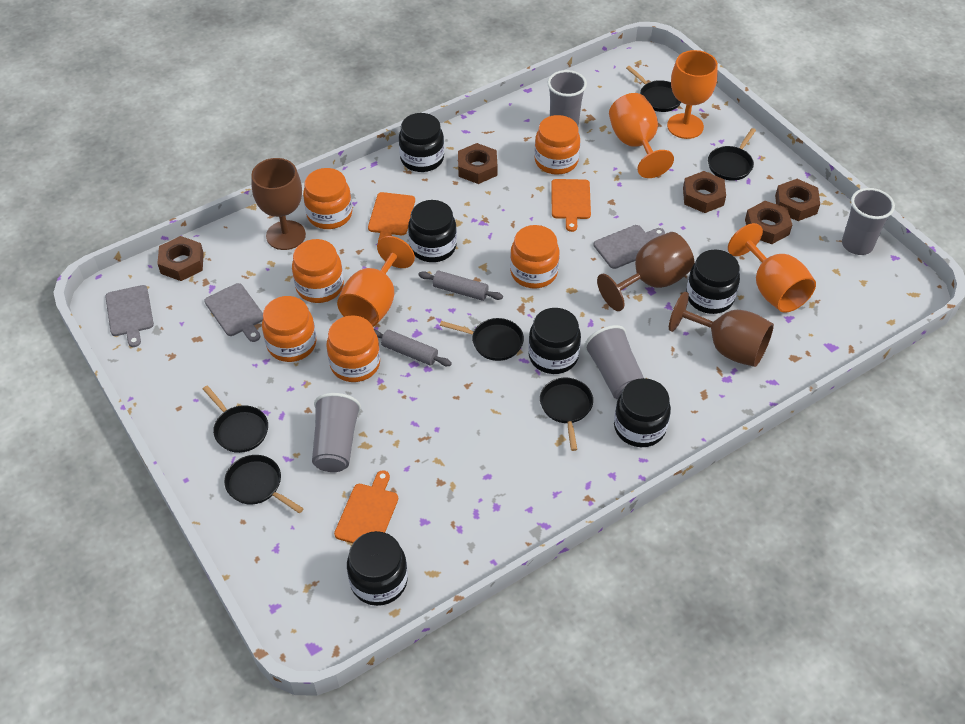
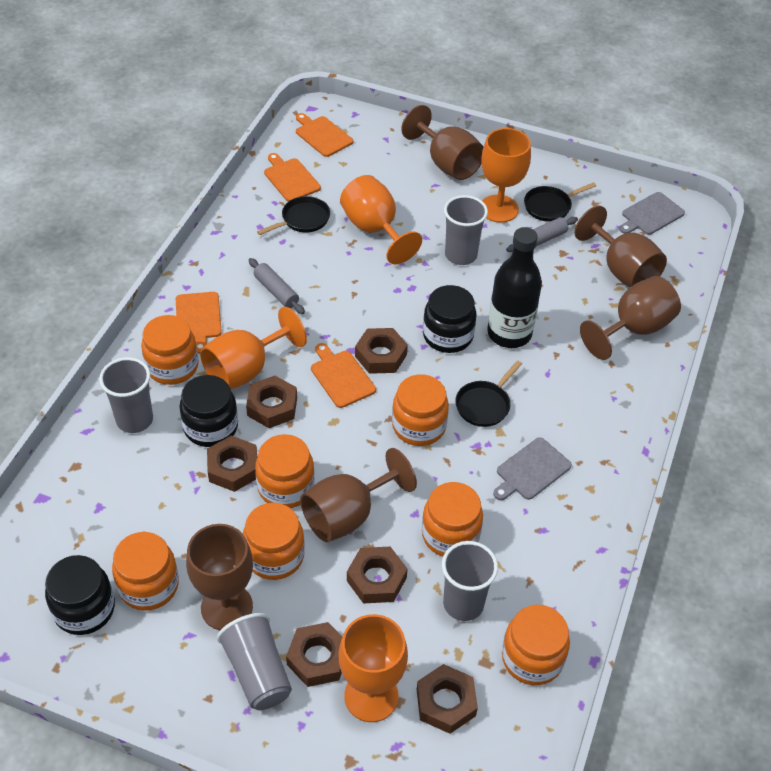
black bottle: none = 0 -> [487,227,542,348] = 1
black jar: [347,531,408,606] [399,113,444,172] [408,200,457,262] [528,308,581,374] [614,378,671,447] [686,249,740,314] = 6 -> [45,555,115,635] [179,375,238,447] [423,285,477,353] = 3
black pan: [203,385,268,453] [224,455,304,513] [440,318,524,361] [540,378,593,451] [626,66,681,112] [708,128,756,181] = 6 -> [257,196,330,235] [455,360,522,427] [524,182,596,222] = 3
brown goblet: [251,158,306,250] [597,232,695,311] [669,292,774,367] = 3 -> [186,524,253,630] [300,448,417,542] [401,105,483,180] [574,206,667,288] [580,276,681,360] = 5
brown nut: [157,236,204,281] [458,143,498,184] [683,171,726,213] [745,201,792,244] [775,179,820,221] = 5 -> [207,435,257,492] [246,376,297,428] [286,622,342,687] [347,547,408,604] [355,328,408,374] [417,664,478,734] = 6
grey cutting board: [105,285,154,347] [204,283,263,342] [593,225,665,269] = 3 -> [493,437,572,500] [619,192,685,235] = 2
orange cutting board: [334,470,398,543] [368,192,415,242] [551,179,591,232] = 3 -> [176,292,222,354] [264,153,321,202] [296,113,353,157] [311,343,376,408] = 4
orange jar: [262,296,317,362] [292,239,344,303] [303,168,352,229] [326,315,380,382] [510,225,559,288] [534,115,580,175] = 6 -> [112,532,179,611] [141,315,199,385] [243,503,305,580] [255,434,315,508] [392,374,449,446] [422,482,483,556] [502,605,570,685] = 7

